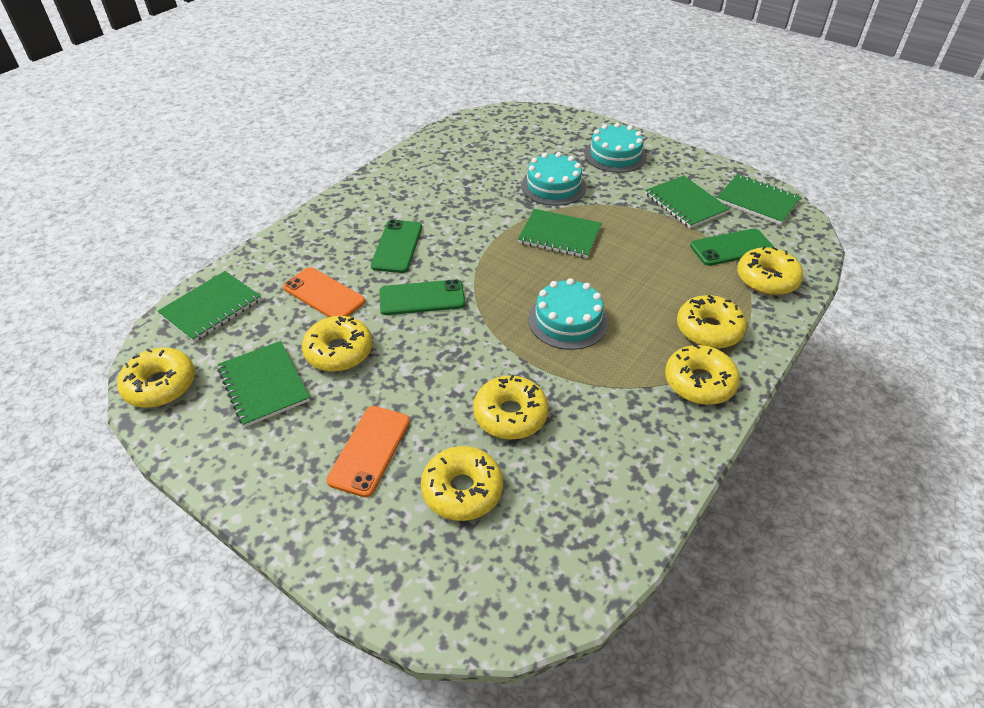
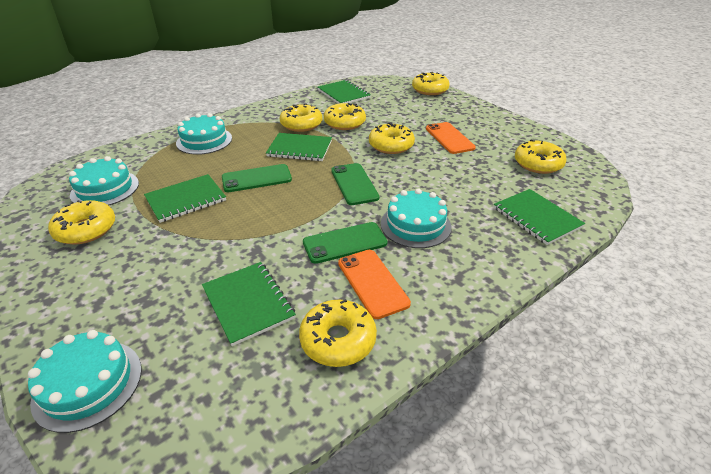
turquoise cake: [521,152,586,206] [528,278,608,350] [585,123,647,173] = 3 -> [28,330,142,433] [69,156,139,206] [176,113,232,155] [381,188,451,248] = 4

